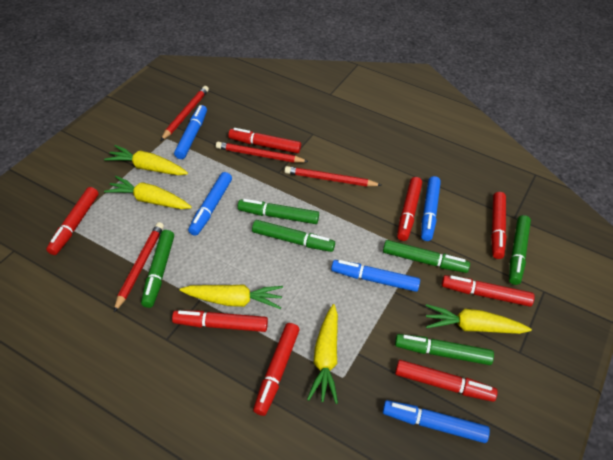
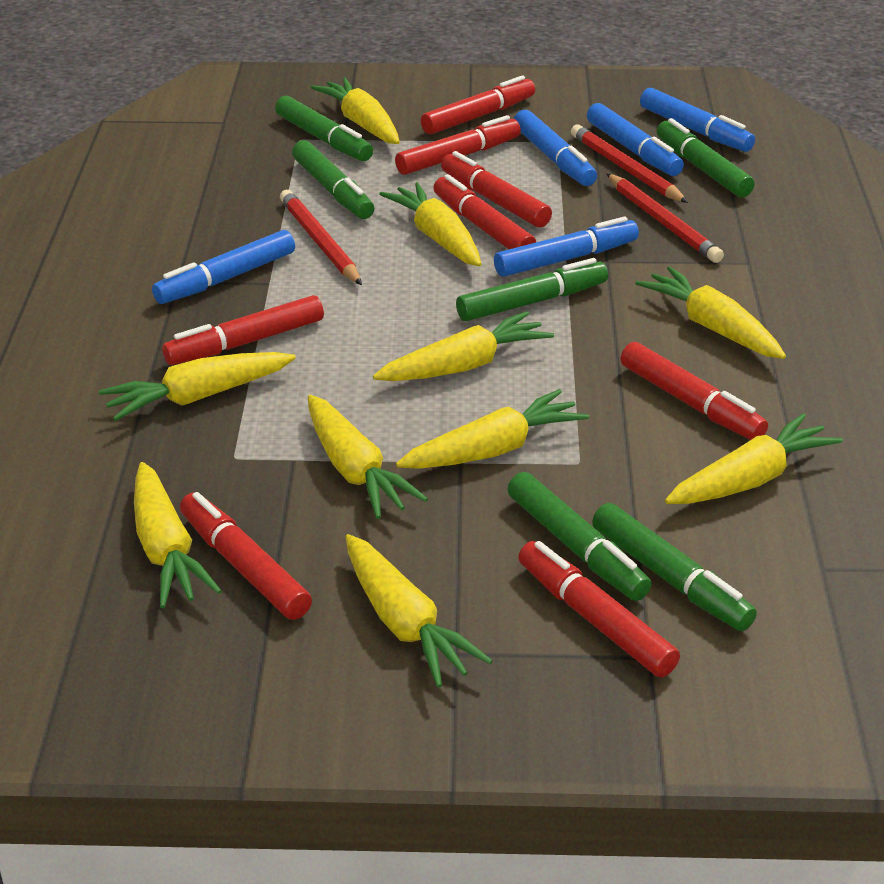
red pencil: [114,222,164,312] [161,86,209,141] [216,142,309,163] [284,166,381,187] = 4 -> [280,190,362,285] [571,125,689,203] [607,174,724,263] = 3
yellow carrot: [104,145,188,175] [104,176,192,209] [180,284,283,309] [307,304,338,404] [426,304,532,334] = 5 -> [99,352,296,421] [134,462,222,608] [308,395,428,519] [311,78,400,144] [345,534,493,688] [373,311,554,381] [379,182,481,266] [396,389,589,469] [635,266,786,359] [665,413,843,504] = 10

